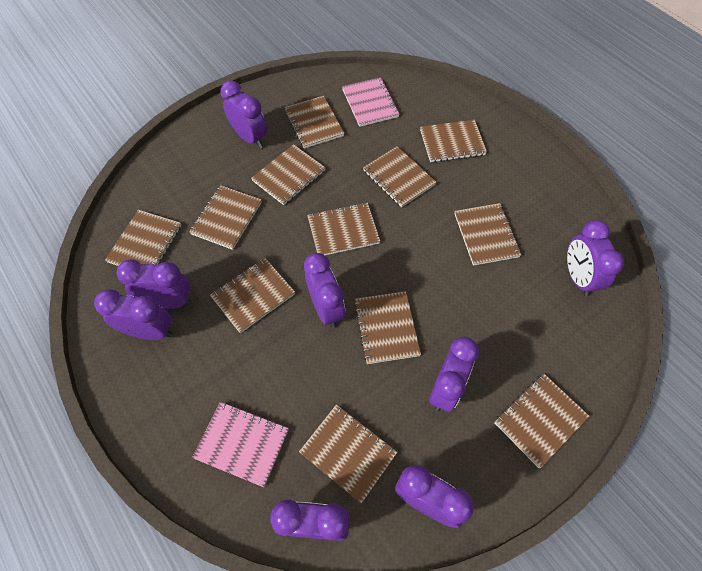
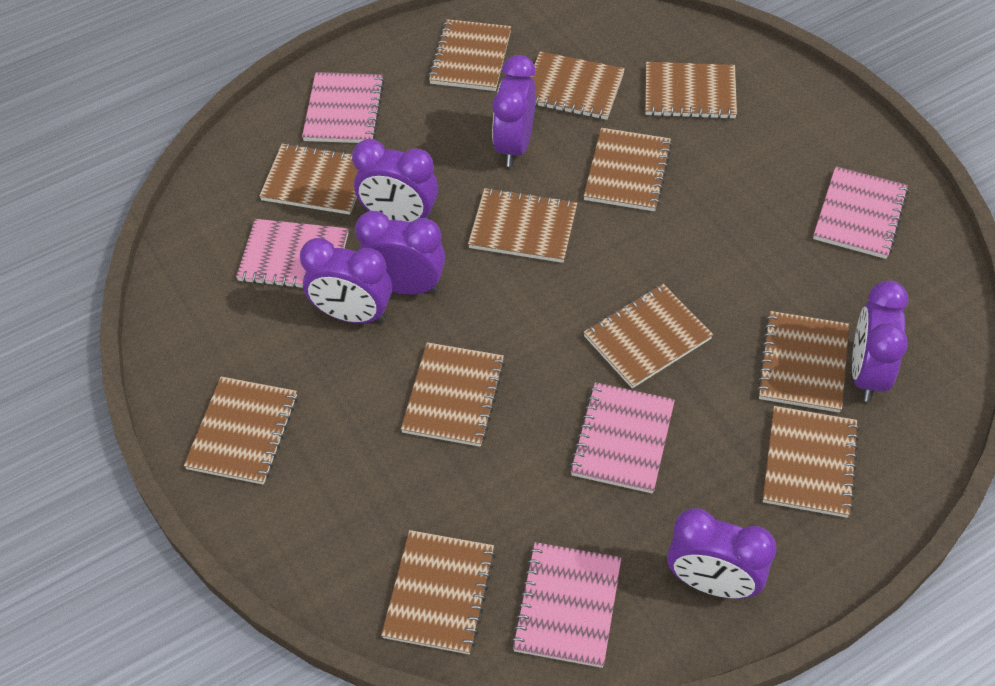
pink notebook: [192,402,289,487] [342,77,400,127] = 2 -> [236,219,348,288] [302,72,385,143] [512,542,621,668] [570,382,675,494] [813,166,909,259] = 5
purple clock: [94,289,172,340] [117,259,192,309] [221,80,267,148] [270,499,350,541] [304,253,345,328] [395,465,474,528] [429,337,479,412] [567,220,624,297] = 8 -> [300,238,392,323] [352,139,438,223] [355,211,445,295] [492,55,536,167] [667,508,777,599] [852,280,908,402] = 6

